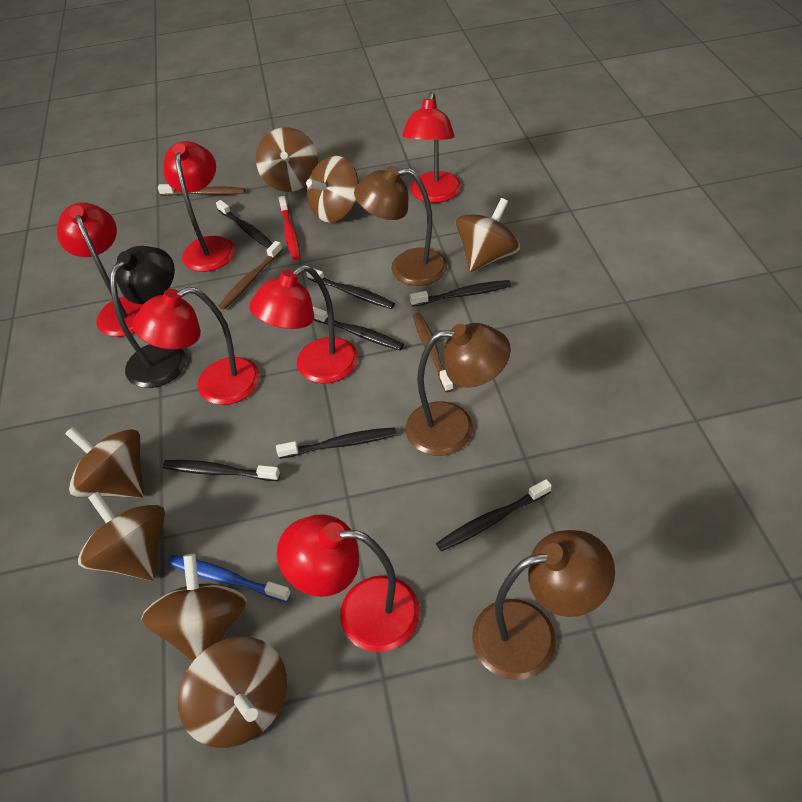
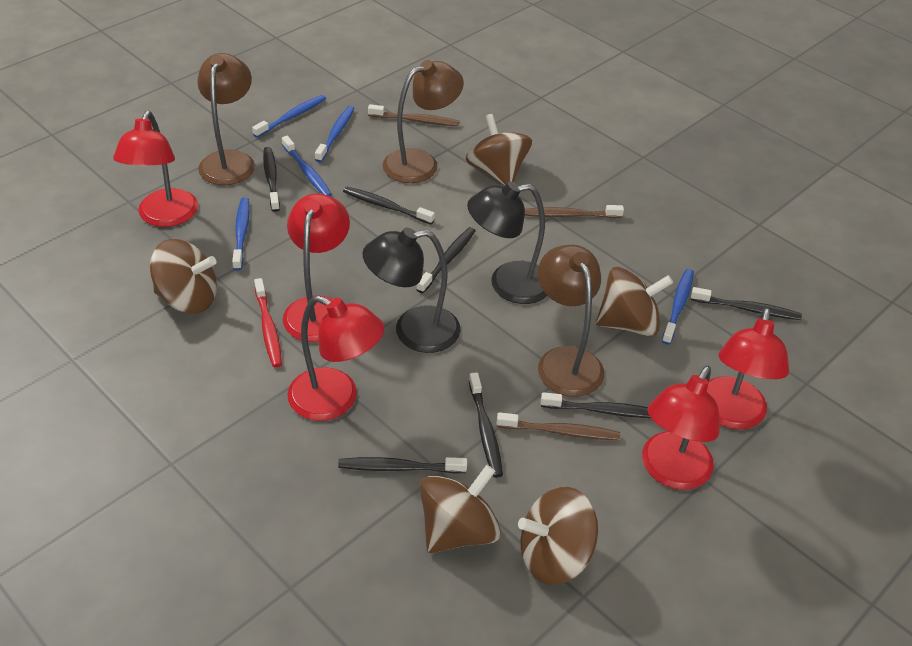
black lamp: [110,246,186,388] = 1 -> [363,228,461,353] [467,182,547,304] = 2
blue toothbrush: [167,555,291,602] = 1 -> [232,198,250,270] [252,95,326,138] [282,136,332,197] [315,106,355,162] [662,269,694,344] = 5
brown spinning top: [65,427,144,498] [78,491,165,581] [142,554,247,662] [178,636,287,748] [256,127,318,192] [306,156,359,222] [456,198,520,272] = 7 -> [150,239,217,314] [420,465,501,553] [466,114,532,186] [518,487,598,585] [596,267,673,336] = 5
red lamp: [57,203,144,337] [132,287,260,405] [163,141,235,272] [249,265,358,384] [277,514,420,652] [402,92,461,203] = 6 -> [113,111,198,227] [283,193,350,342] [287,295,384,421] [642,366,720,490] [707,308,789,430] = 5

